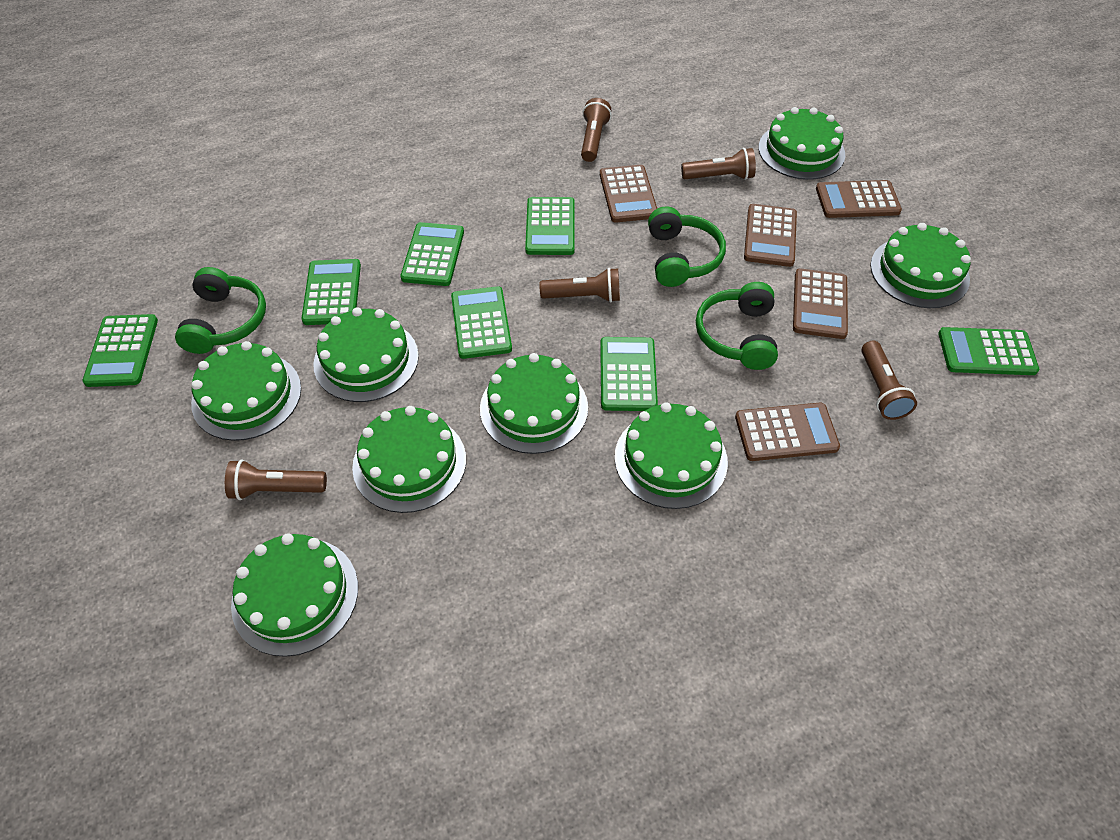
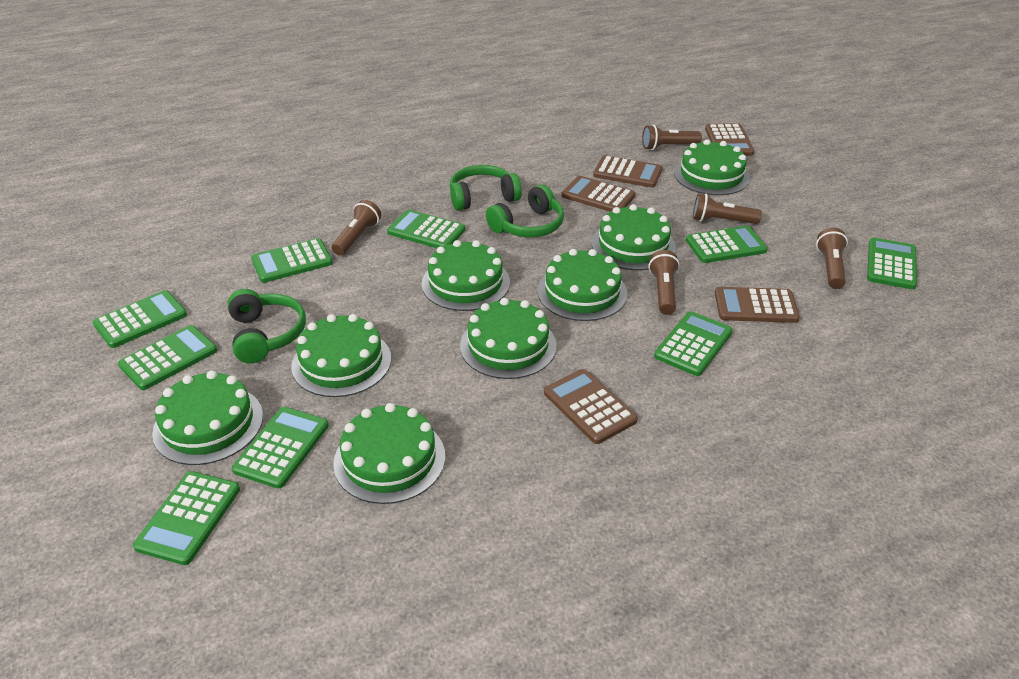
green calculator: [82,314,158,387] [301,259,361,325] [401,222,464,286] [451,286,512,359] [525,197,575,255] [600,337,658,411] [938,327,1039,375] = 7 -> [93,290,187,348] [118,325,217,390] [133,471,240,565] [232,407,329,489] [251,238,333,283] [387,210,466,248] [654,311,733,376] [686,226,768,263] [867,238,917,289] = 9

